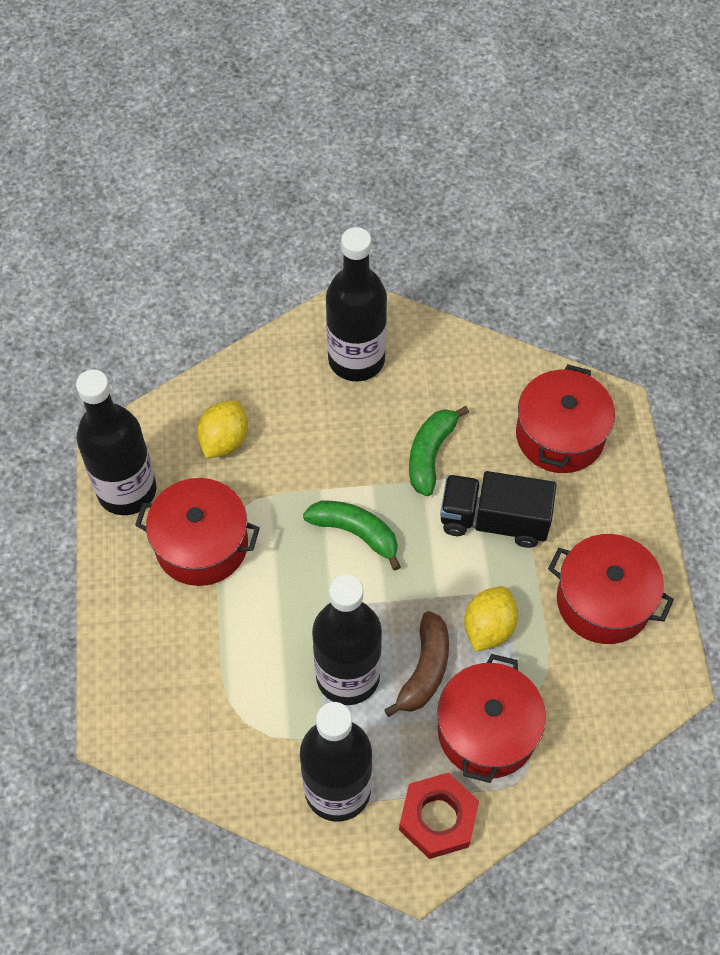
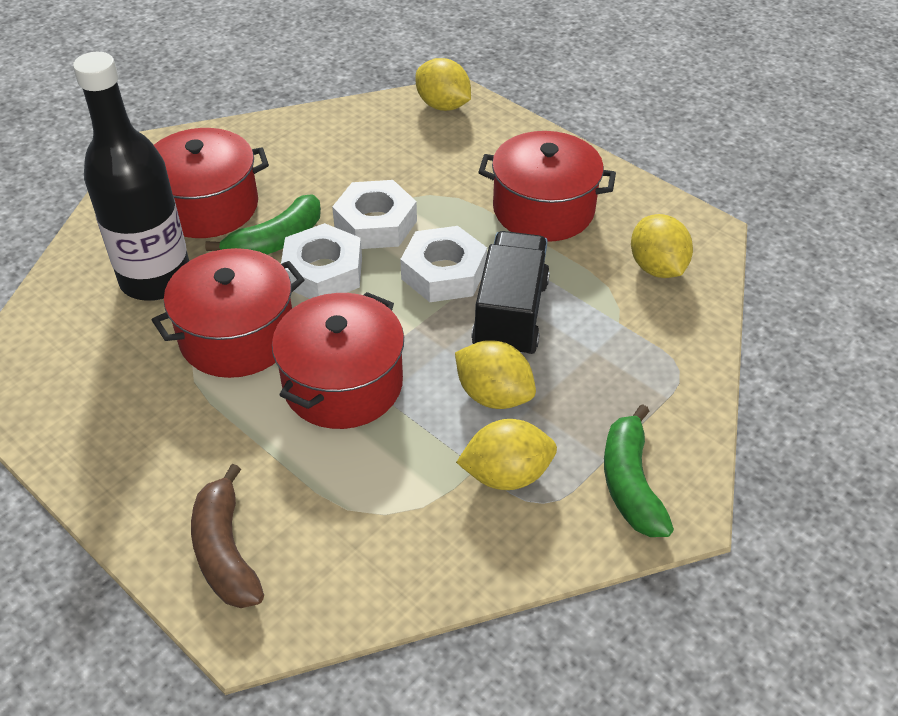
black bottle: [76,369,156,515] [300,702,372,822] [312,574,382,705] [326,227,387,381] = 4 -> [73,52,189,301] = 1
red nut: [399,773,479,859] = 1 -> none = 0
white nut: none = 0 -> [281,223,362,299] [332,180,417,249] [400,226,487,302] = 3
yellow lemon: [197,400,248,458] [464,586,518,652] = 2 -> [415,58,471,111] [455,341,536,409] [456,419,557,490] [631,214,693,278] = 4

